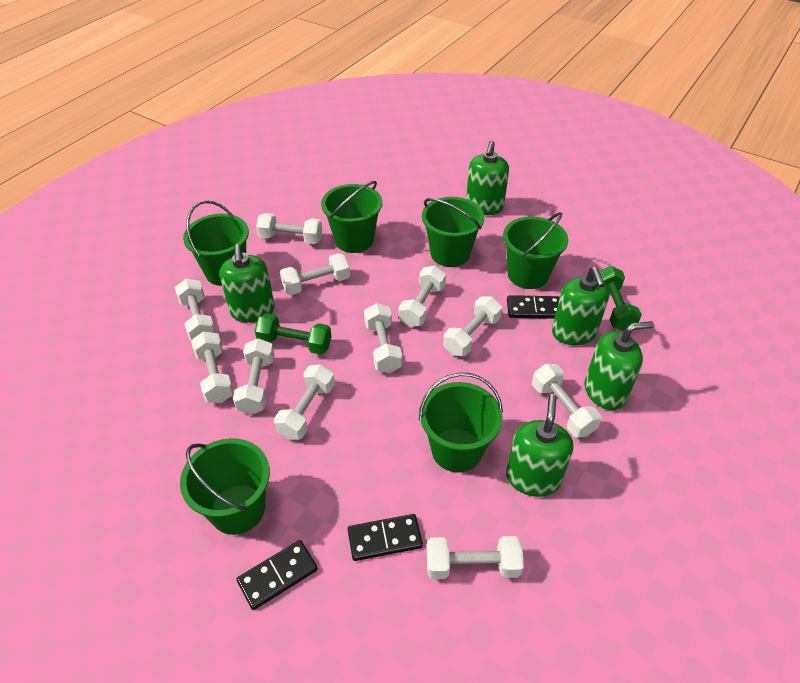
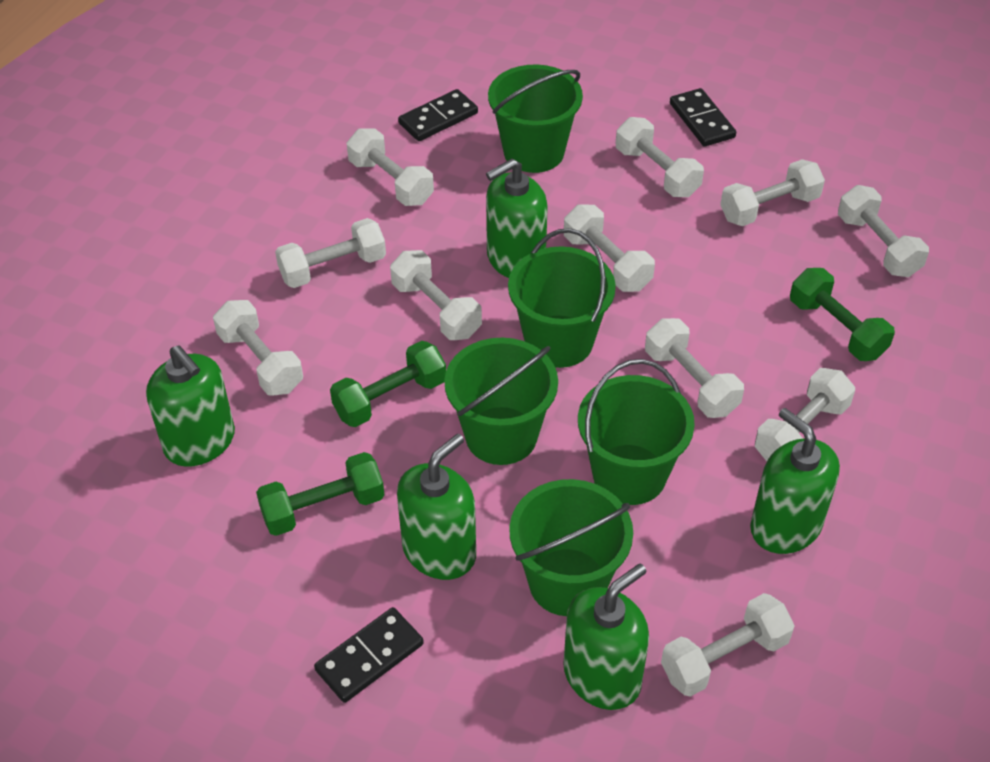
green bucket: [180,438,270,535] [183,200,249,286] [321,181,382,253] [419,372,503,472] [422,197,484,267] [503,212,568,289] = 6 -> [444,338,558,465] [488,65,583,173] [508,228,616,368] [509,479,633,616] [578,359,695,505] = 5
green dumbbell: [255,313,332,355] [599,266,642,331] = 2 -> [256,452,385,536] [330,341,446,427] [790,268,895,361] = 3

